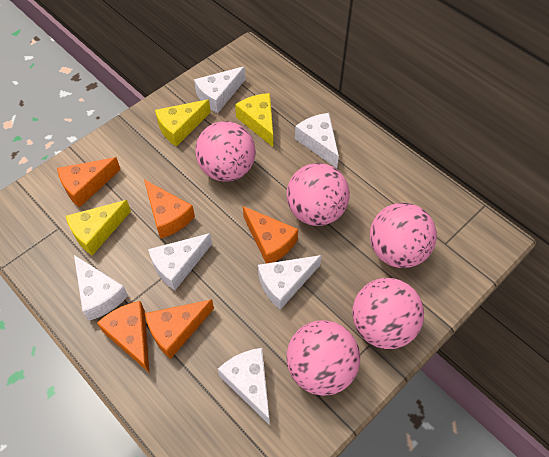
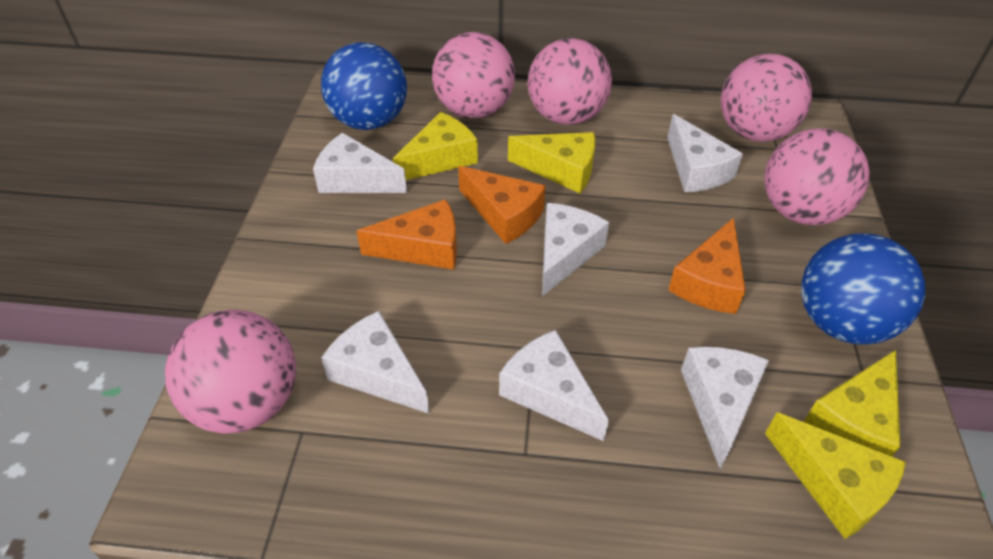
blue ball: none = 0 -> [321,42,407,130] [801,233,925,345] = 2
orange cheese: [57,157,121,208] [97,301,149,372] [144,179,195,239] [145,299,214,359] [243,206,298,263] = 5 -> [357,199,457,270] [458,166,546,244] [668,218,746,314] = 3
yellow cheese: [66,200,131,256] [155,99,211,147] [235,93,273,147] = 3 -> [393,112,478,180] [508,132,595,193] [765,412,906,539] [803,350,900,456] = 4

